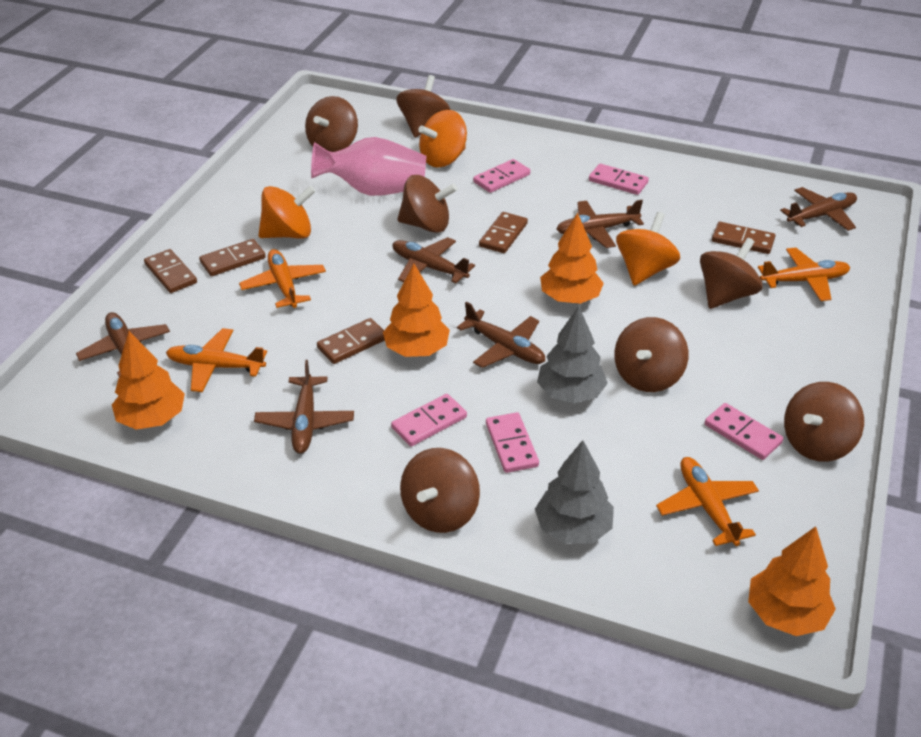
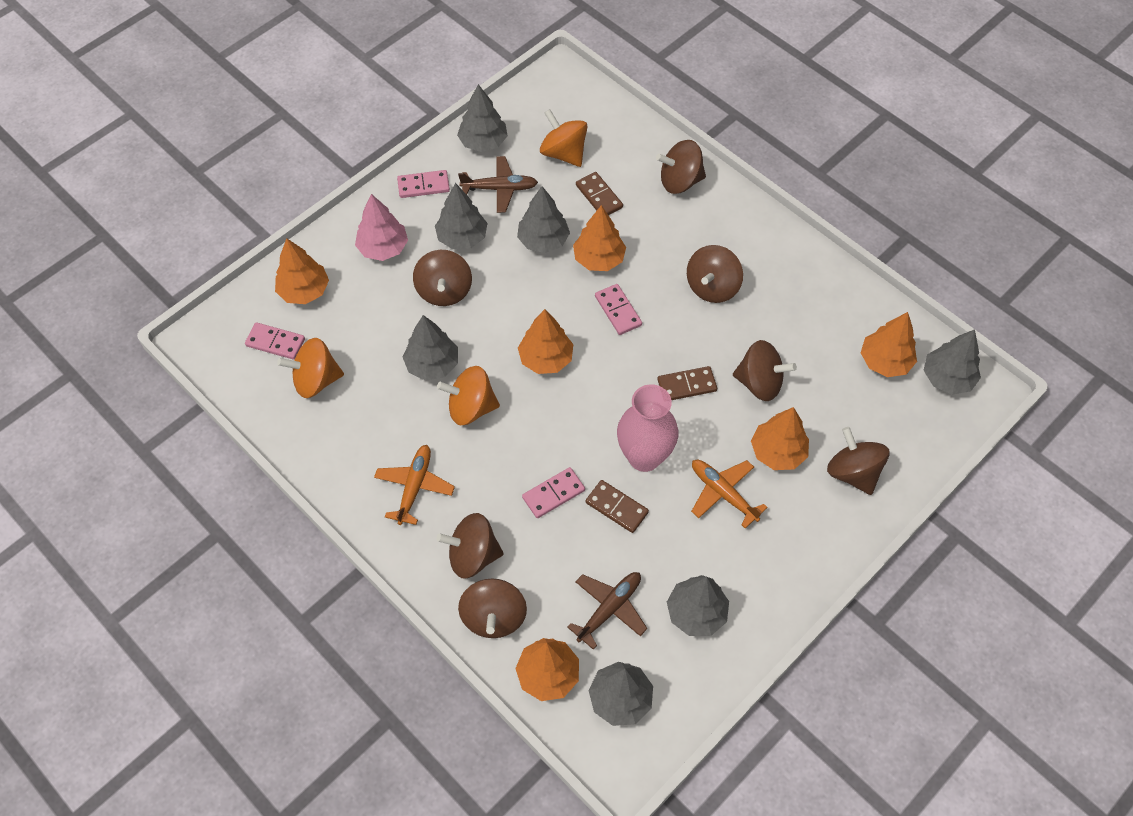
brown domino: [144,249,197,293] [199,239,266,276] [317,318,385,364] [479,212,528,253] [712,222,775,254] = 5 -> [576,172,623,215] [586,480,649,533] [657,366,717,400] = 3
brown plane: [76,312,170,377] [254,360,354,454] [392,237,475,283] [457,301,545,368] [556,200,644,248] [780,187,857,231] = 6 -> [458,156,538,213] [567,572,647,650] = 2
grey tree: [535,440,614,544] [537,306,608,403] = 2 -> [403,315,458,381] [435,183,487,249] [457,84,508,152] [517,186,570,253] [588,662,653,726] [667,575,729,636] [923,329,981,395] = 7
orange plane: [166,328,267,392] [239,249,326,308] [656,457,759,546] [758,247,850,301] = 4 -> [374,445,455,525] [691,460,768,529] = 2
orange tree: [112,331,185,430] [383,263,450,357] [540,213,604,304] [748,526,836,636] = 4 -> [275,238,329,304] [515,638,579,701] [518,309,573,374] [573,205,626,271] [751,407,809,470] [861,312,917,377] = 6
pink domino: [391,394,467,446] [473,159,530,193] [486,412,539,473] [589,164,649,195] [705,403,783,460] = 5 -> [245,322,305,360] [397,170,450,198] [522,467,585,518] [595,284,642,335] = 4
pink tree: none = 0 -> [355,194,408,261] = 1

